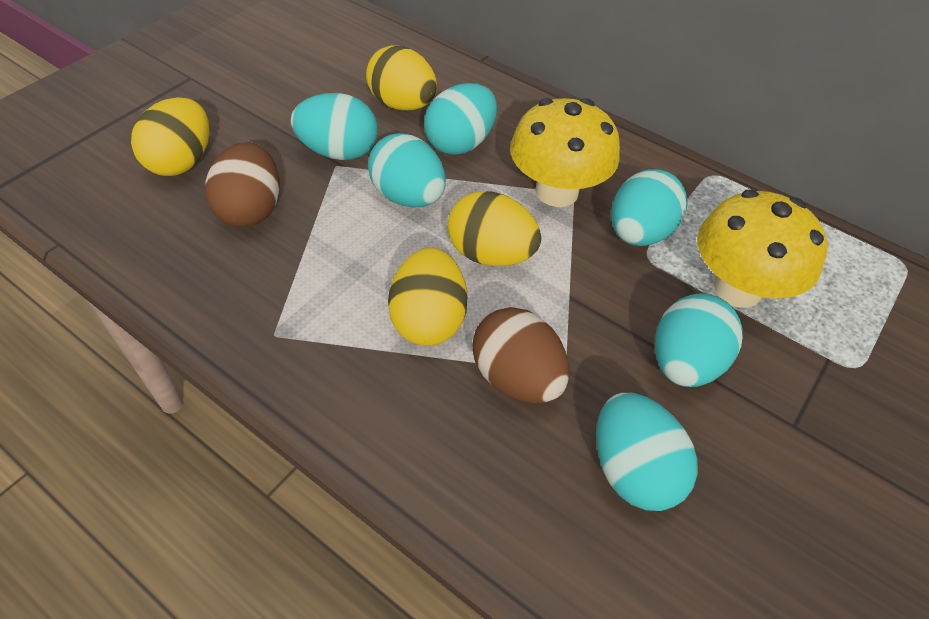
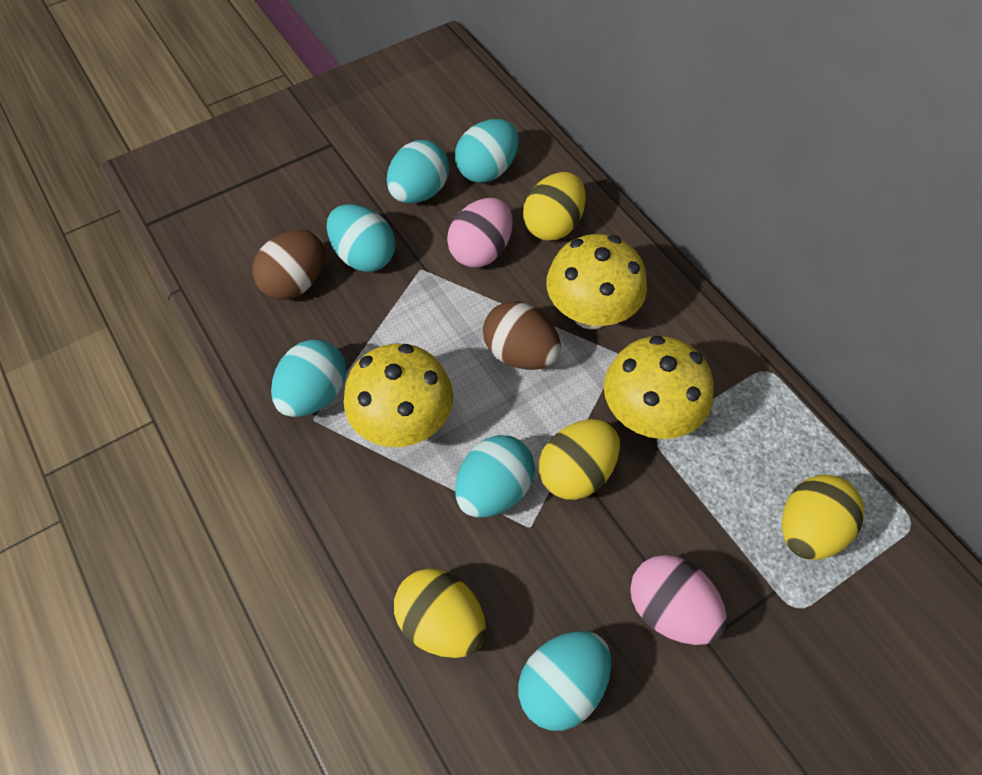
pink egg: none = 0 -> [447,198,513,267] [630,555,727,645] = 2
yellow mushroom: [510,98,620,207] [697,190,827,308] = 2 -> [344,344,453,447] [546,234,647,330] [604,336,714,439] = 3

